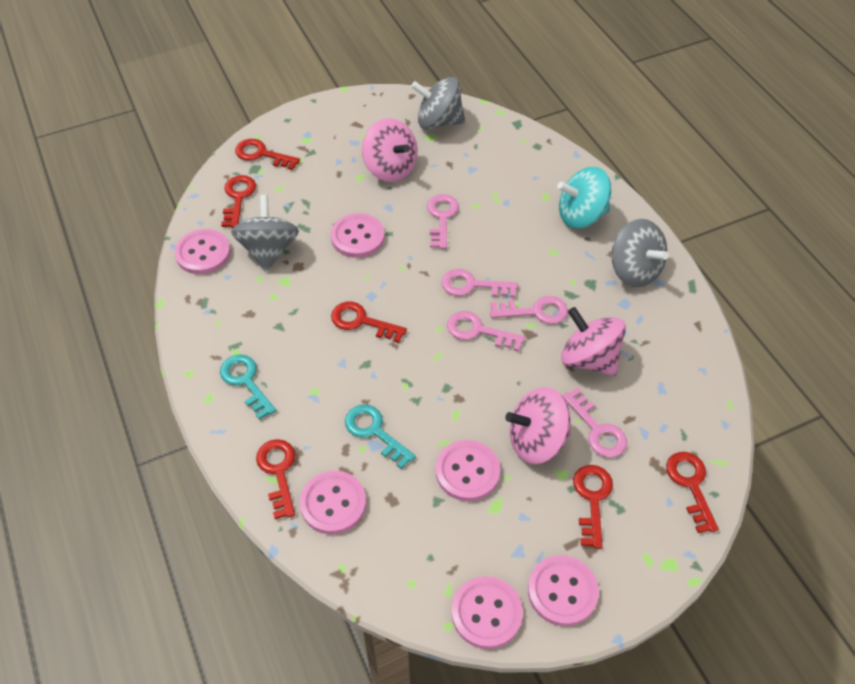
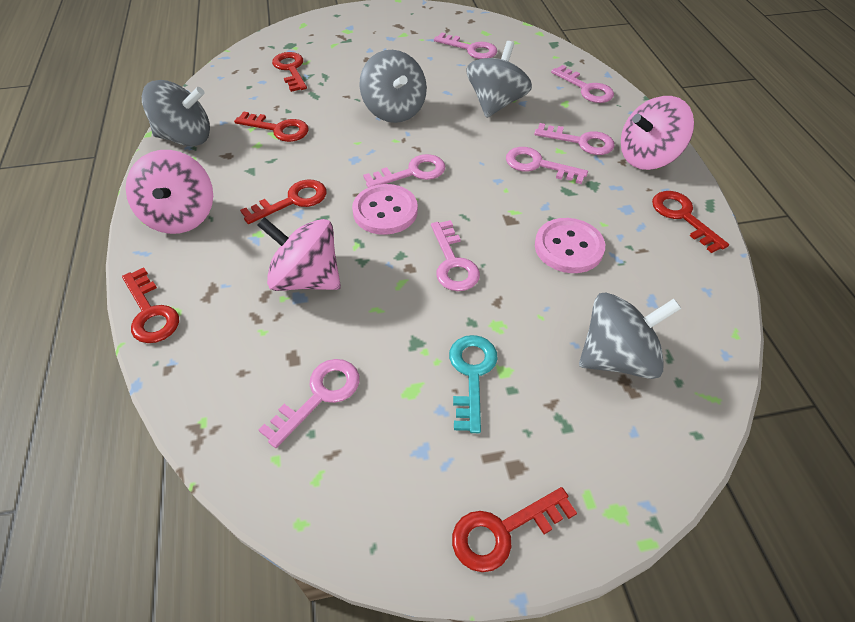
grey spinning top: [231,195,299,271] [411,77,465,129] [611,219,669,287] = 3 -> [142,80,210,146] [359,50,427,123] [466,41,532,118] [579,292,681,379] = 4
pink button: [175,229,231,274] [300,471,366,534] [331,213,385,258] [436,440,500,501] [452,576,523,649] [528,555,599,626] = 6 -> [352,184,418,235] [535,218,605,273] = 2
pink key: [427,194,459,249] [441,269,518,298] [447,311,525,351] [490,296,568,324] [562,388,627,458] = 5 -> [259,359,360,448] [363,154,445,188] [431,220,480,291] [434,32,497,59] [506,147,588,184] [534,123,615,155] [551,65,614,103] = 7
turquoise key: [220,354,276,420] [345,405,416,469] = 2 -> [449,335,498,433] = 1
turquoise spinning top: [557,167,611,229] = 1 -> none = 0

